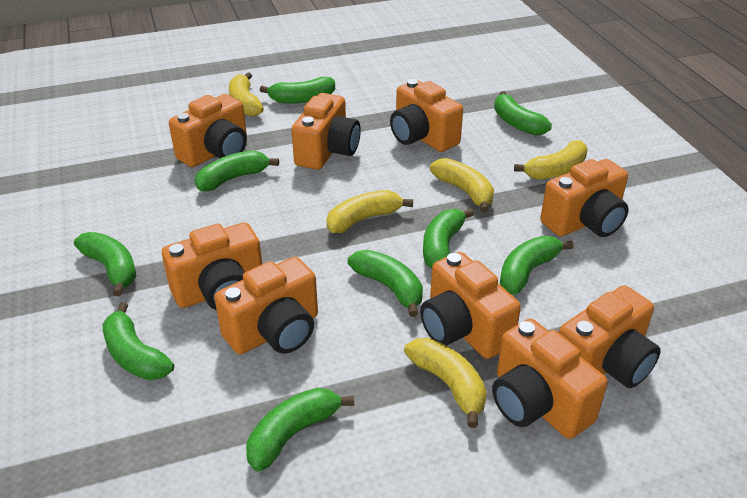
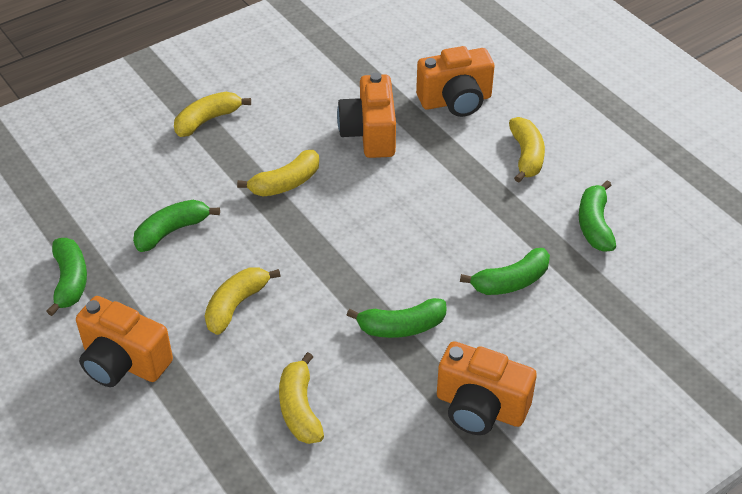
green banana: [74,232,136,296] [103,302,174,380] [195,150,279,191] [246,388,354,471] [260,77,335,104] [348,250,423,317] [423,208,474,269] [494,91,552,135] [500,236,574,294] = 9 -> [47,238,87,316] [133,200,220,252] [347,298,447,338] [460,248,550,295] [579,181,616,252] = 5
orange camera: [162,222,262,311] [169,94,247,167] [214,257,318,354] [291,93,361,170] [390,79,463,152] [420,252,521,359] [492,319,608,439] [540,159,629,237] [559,285,661,388] = 9 -> [76,296,173,387] [337,73,396,158] [416,46,495,117] [437,341,537,435] = 4

